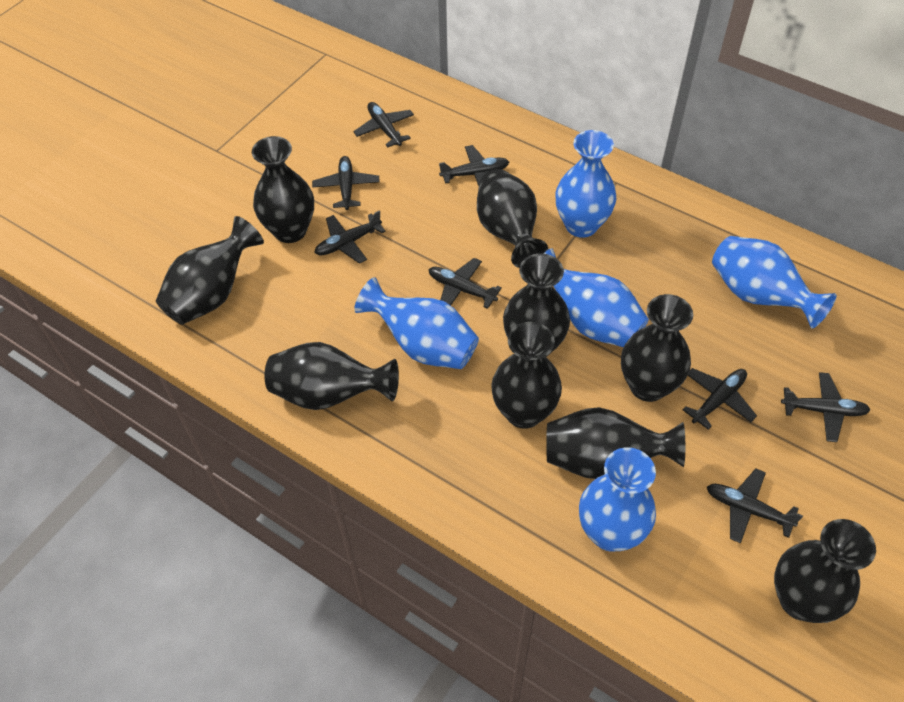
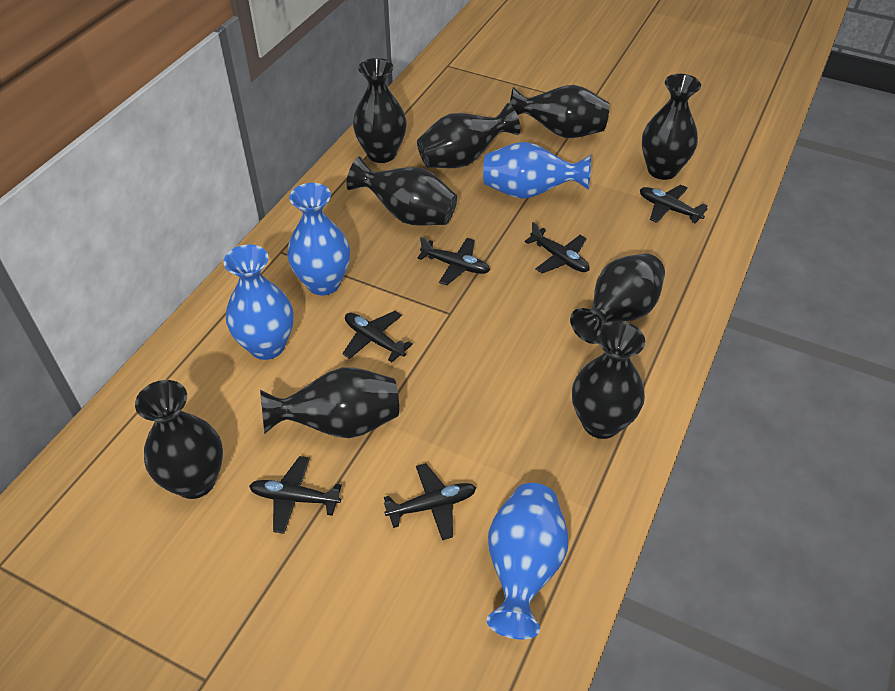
black plane: [312,156,380,210] [314,210,386,264] [353,102,414,148] [428,258,502,309] [439,145,509,186] [683,368,757,430] [707,469,803,543] [781,372,870,442] = 8 -> [249,456,342,534] [342,311,413,362] [384,463,476,540] [417,237,490,285] [525,222,590,273] [640,185,708,224] = 6
blue vase: [354,277,479,369] [544,248,649,347] [555,130,617,238] [579,447,656,552] [712,236,836,328] = 5 -> [224,244,294,360] [287,183,350,295] [483,142,591,199] [487,483,568,640] = 4

